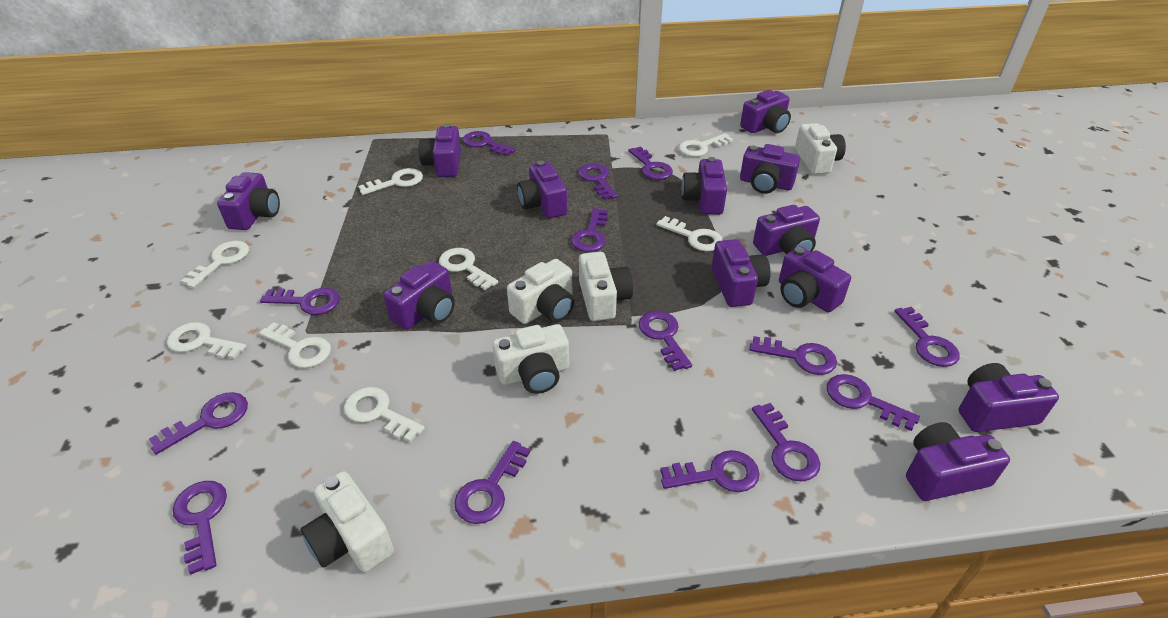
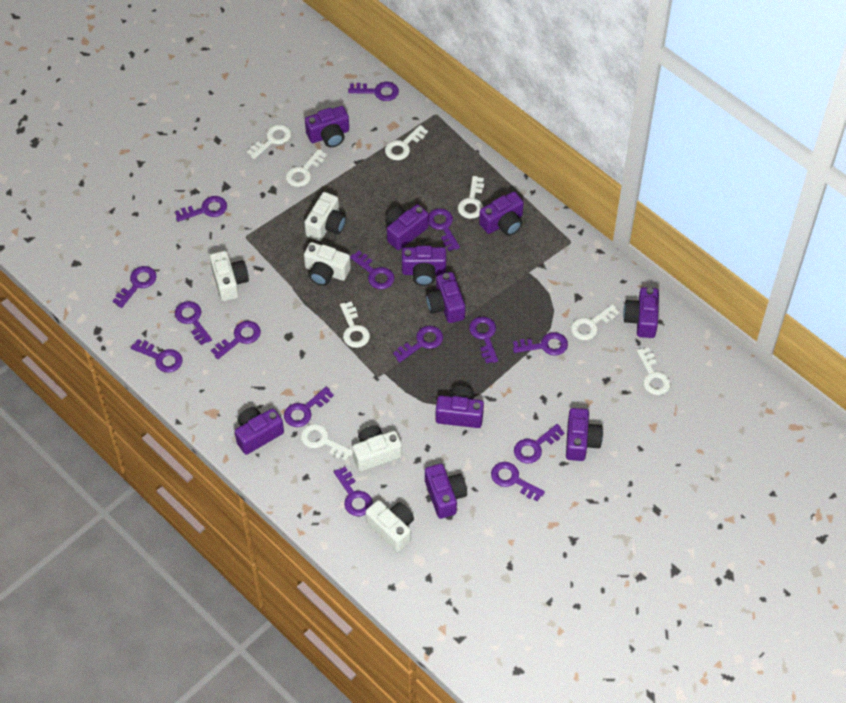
purple camera: [217,172,280,230] [384,261,455,330] [419,124,461,177] [517,161,567,218] [681,157,727,215] [712,239,771,307] [740,90,791,133] [740,144,800,194] [753,205,820,256] [779,246,851,312] [906,422,1010,501] [959,363,1059,432] = 12 -> [235,407,284,455] [305,106,349,147] [385,204,429,250] [402,246,446,286] [425,464,467,519] [426,272,465,323] [436,386,484,428] [479,192,524,236] [566,408,603,461] [623,287,659,338] = 10
purple key: [149,392,248,454] [173,481,227,575] [260,288,340,315] [454,441,530,524] [463,131,516,156] [571,208,608,252] [578,163,618,200] [629,146,673,180] [639,311,692,371] [660,450,760,492] [749,336,837,375] [752,403,820,482] [826,374,920,431] [895,307,960,367] = 14 -> [113,266,156,308] [131,339,182,373] [175,196,227,222] [175,301,212,345] [211,321,261,359] [284,387,334,427] [334,467,373,516] [348,82,399,101] [350,251,395,289] [393,326,443,362] [429,208,460,251] [469,317,498,364] [491,462,545,501] [513,332,568,355] [514,424,565,463] = 15

